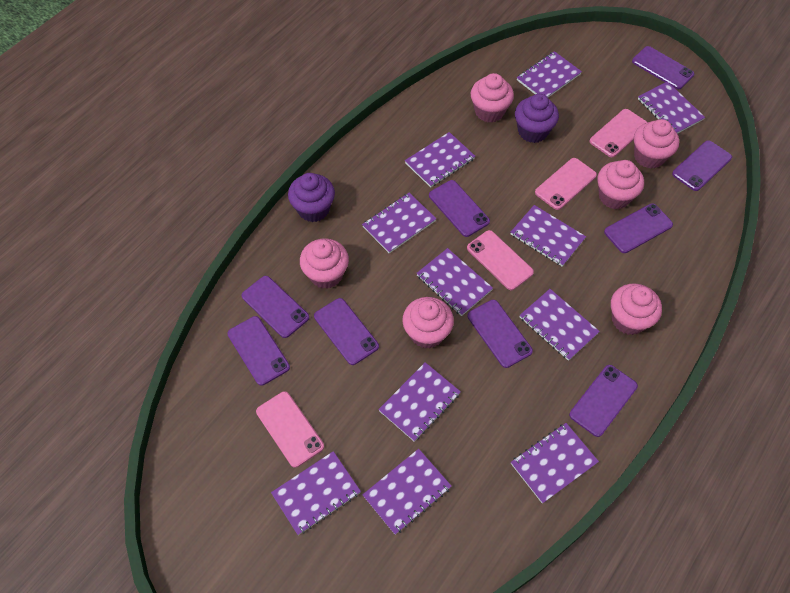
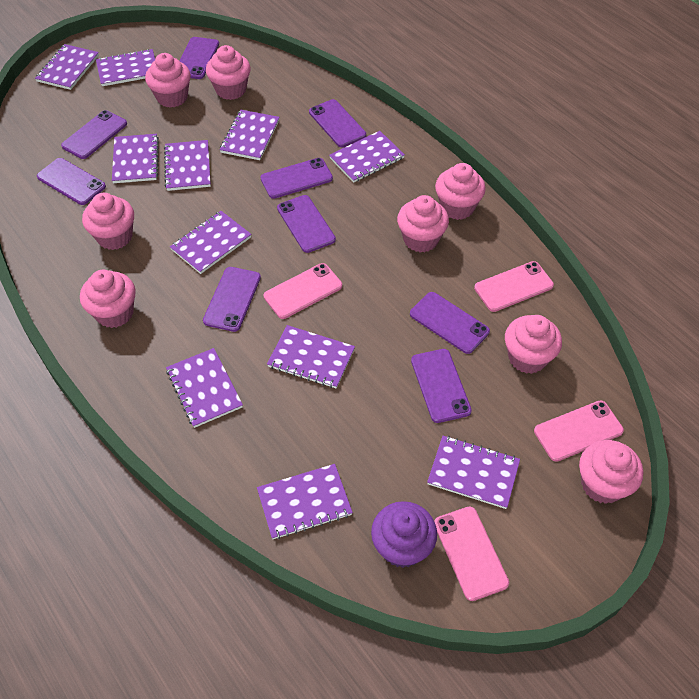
pink cupcake: [300,238,349,289] [402,297,454,349] [470,73,514,123] [597,160,644,209] [611,283,662,335] [634,119,679,169] = 6 -> [80,269,136,328] [82,193,134,250] [145,53,191,108] [206,45,251,100] [397,195,449,253] [435,163,486,220] [505,315,562,374] [579,440,643,504] = 8
purple cupcake: [288,173,335,222] [515,94,559,143] = 2 -> [371,501,437,568] = 1

